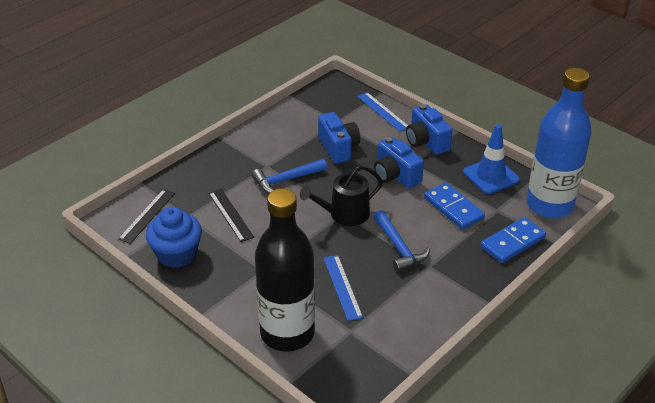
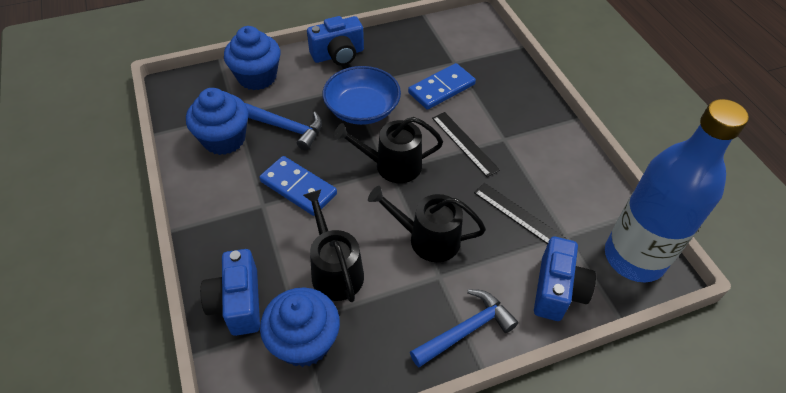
black bottle: [255,188,315,352] = 1 -> none = 0
black watering can: [300,165,383,226] = 1 -> [303,190,364,302] [334,117,443,183] [368,186,486,262] = 3
blue bowl: none = 0 -> [322,66,401,125] = 1
blue cupcake: [146,207,202,268] = 1 -> [186,88,249,155] [224,26,280,90] [260,287,340,367] = 3
blue ruler: [323,255,363,321] [357,92,408,132] = 2 -> none = 0
blue traffic cone: [463,124,520,194] = 1 -> none = 0

